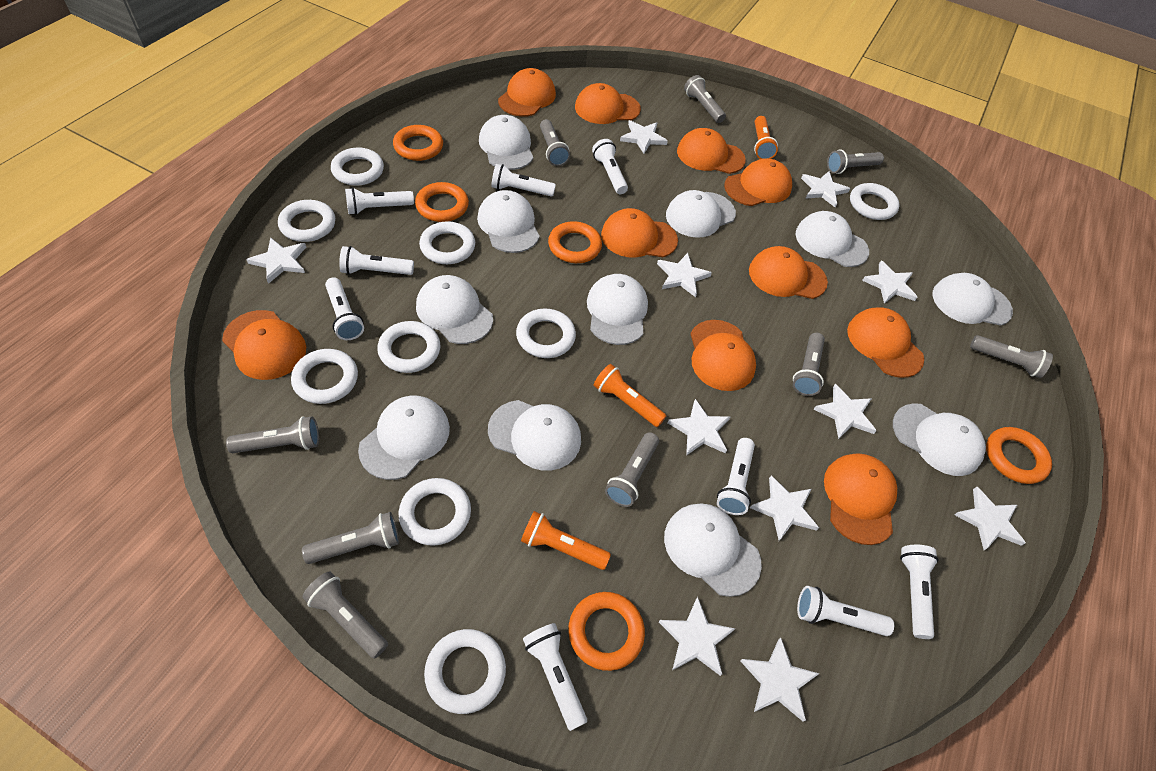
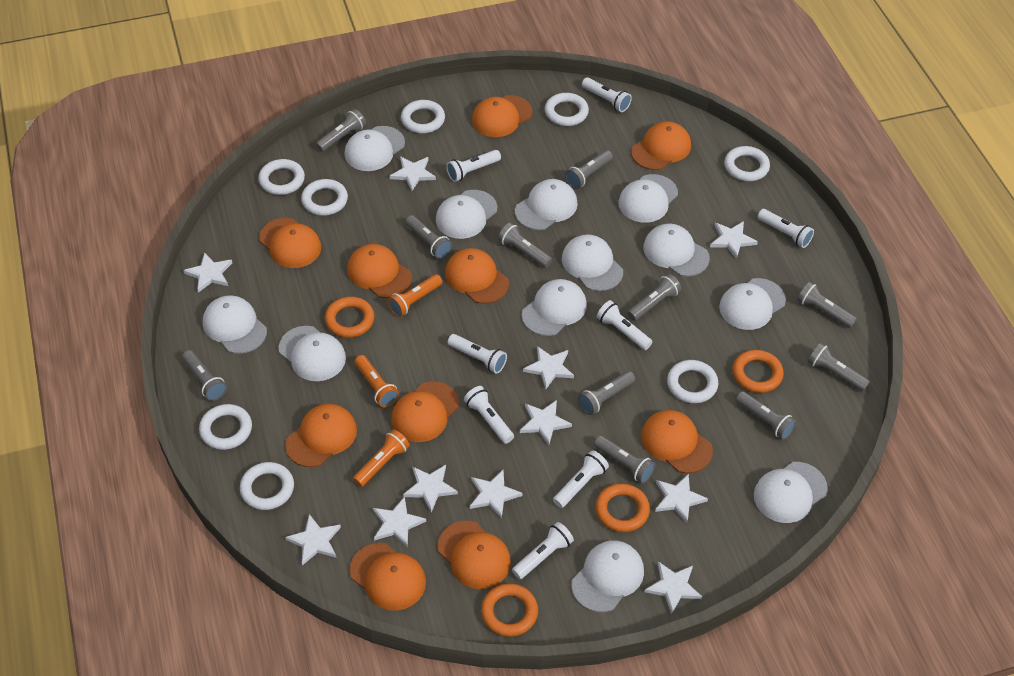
grey flashlight: [226,416,319,453] [302,512,399,564] [302,571,388,659] [540,119,570,166] [605,432,659,507] [684,75,726,123] [793,333,825,396] [827,150,884,174] [970,335,1053,378] = 9 -> [182,350,227,401] [316,109,366,152] [405,215,452,259] [498,223,552,268] [565,150,613,189] [578,371,635,415] [594,436,655,483] [628,274,681,321] [736,391,796,440] [797,282,857,328] [808,343,870,391] = 11
orange ring: [393,125,443,161] [415,182,469,222] [548,221,602,263] [568,592,645,671] [986,427,1052,484] = 5 -> [325,297,374,338] [481,583,538,637] [595,483,650,532] [732,350,784,393] = 4
white cap: [358,396,450,480] [416,275,493,344] [477,190,540,253] [479,115,533,170] [488,400,581,471] [587,274,648,345] [664,503,762,597] [666,190,736,238] [796,211,869,267] [893,403,986,476] [933,273,1013,326] = 11 -> [203,295,267,354] [279,326,346,381] [344,126,405,171] [436,190,497,239] [515,179,578,230] [522,279,587,336] [562,234,623,291] [571,540,644,612] [618,174,678,223] [643,224,710,277] [719,278,786,330] [754,462,828,523] = 12
white flashlight: [325,277,364,340] [339,246,414,275] [345,187,414,215] [491,164,556,197] [523,623,587,731] [592,139,628,194] [717,438,755,515] [797,586,894,636] [900,545,938,639] = 9 -> [446,150,501,182] [448,334,507,374] [464,386,514,444] [512,522,574,579] [553,450,609,508] [582,77,632,112] [597,300,652,350] [758,209,814,248] = 8
white ring: [278,200,335,242] [291,349,358,404] [331,148,384,186] [377,321,440,373] [399,478,471,546] [419,221,475,264] [424,629,506,714] [516,309,576,358] [850,183,900,220] = 9 -> [199,404,252,450] [240,462,294,510] [258,159,305,195] [301,179,348,216] [401,100,445,133] [545,93,589,126] [667,360,718,403] [724,146,770,181] = 8

